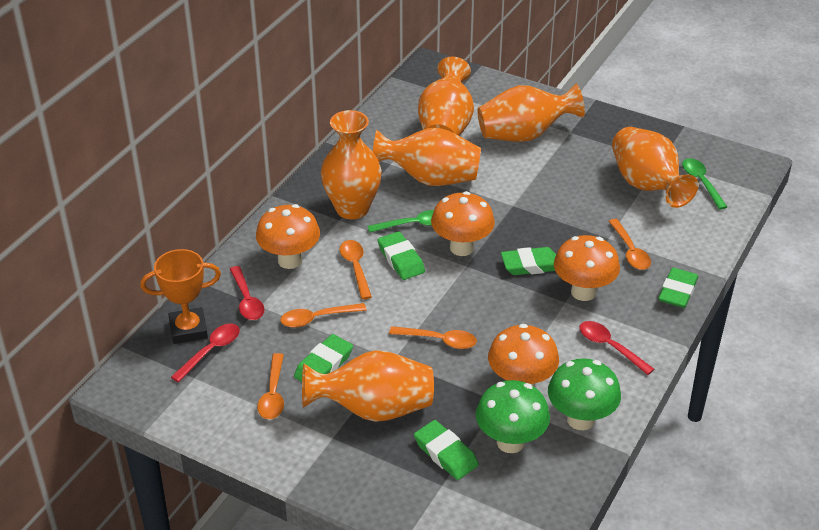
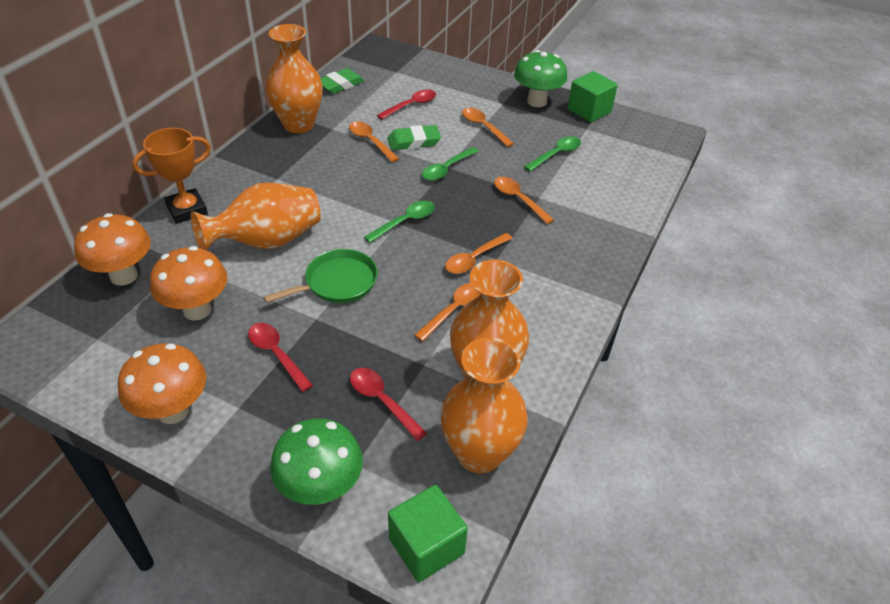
green cube: none = 0 -> [388,485,468,582] [568,71,618,122] = 2
green eraser: [294,334,353,382] [378,232,425,280] [414,420,479,480] [501,247,556,275] [658,268,698,308] = 5 -> [320,68,365,94] [387,125,441,150] = 2
green pan: none = 0 -> [264,249,378,303] = 1
green spoon: [368,210,434,233] [682,158,727,210] = 2 -> [364,201,435,243] [422,147,479,181] [524,136,581,171] = 3
orange mushroom: [256,204,320,269] [431,191,495,256] [488,324,559,387] [554,235,620,301] = 4 -> [74,213,151,286] [118,343,206,424] [150,246,227,321] = 3
orange vase: [302,350,434,422] [321,110,382,219] [372,127,481,186] [418,57,474,136] [478,84,585,142] [612,127,698,208] = 6 -> [191,183,321,250] [266,24,323,133] [440,337,528,473] [450,260,529,378] = 4

